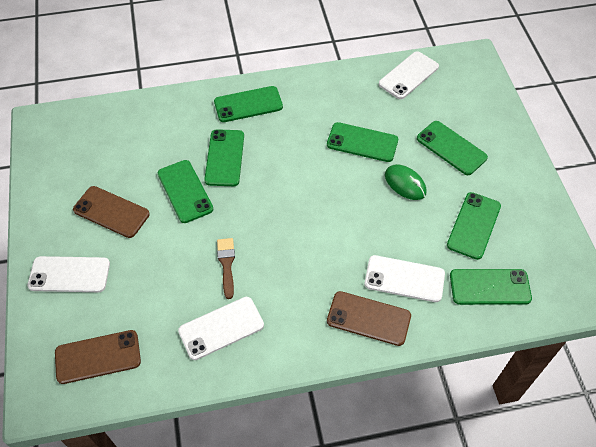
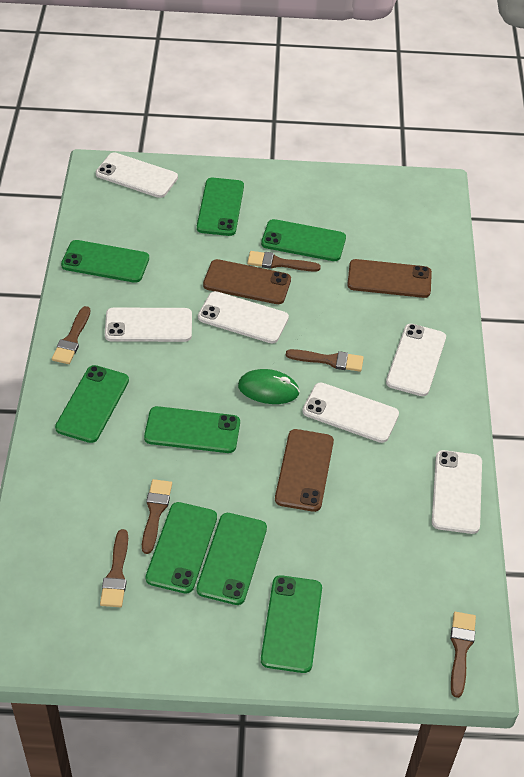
brown brush: [217,238,235,299] = 1 -> [52,306,90,364] [100,529,128,607] [142,479,172,554] [247,251,321,272] [286,349,364,372] [450,612,476,698] = 6
green phone: [158,160,213,223] [204,129,244,186] [214,86,283,122] [327,122,398,162] [417,121,488,175] [447,192,501,260] [450,269,532,305] = 7 -> [55,365,129,443] [61,240,149,283] [144,406,240,453] [146,502,217,594] [196,513,267,605] [197,178,244,236] [261,219,346,261] [261,575,322,673] = 8
white phone: [28,256,110,292] [178,297,264,360] [365,255,445,302] [379,51,439,99] = 4 -> [96,152,178,198] [105,308,192,342] [198,291,289,343] [302,383,399,443] [386,324,446,396] [432,450,482,534] = 6

